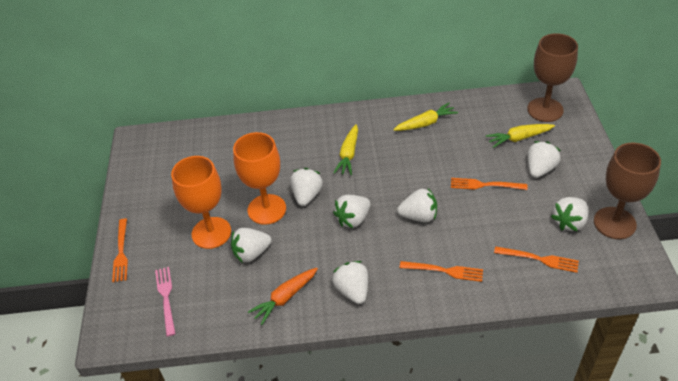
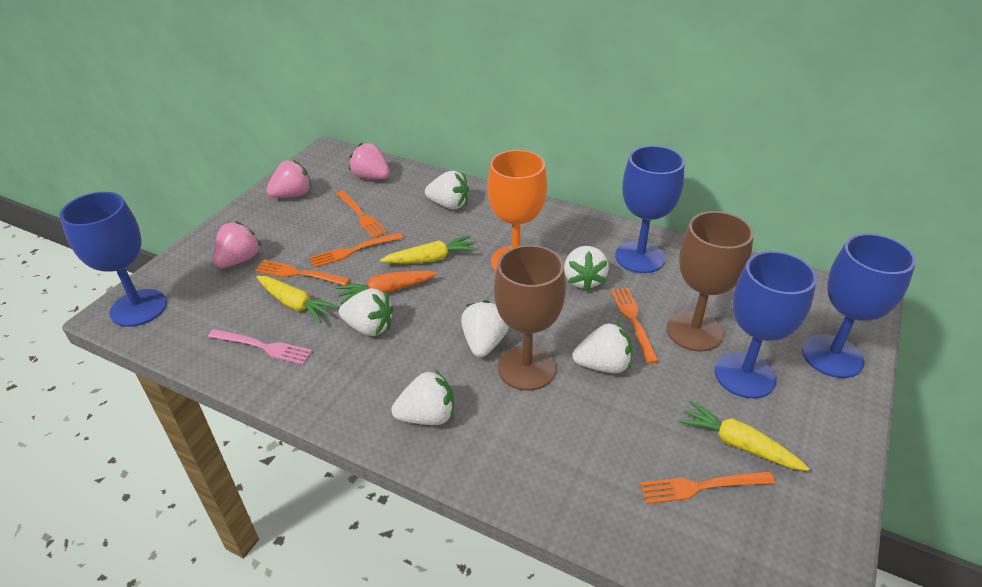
blue goblet: none = 0 -> [60,192,167,327] [615,146,685,273] [715,251,817,398] [802,233,916,378] = 4
orange fork: [112,219,128,282] [400,261,483,282] [451,178,527,190] [494,246,579,273] = 4 -> [255,260,350,285] [310,232,404,268] [336,191,388,238] [611,288,658,364] [640,471,775,504] = 5
orange goblet: [171,156,231,249] [233,132,286,225] = 2 -> [488,150,547,271] = 1
pink strawberry: none = 0 -> [213,221,262,268] [267,160,311,198] [349,142,390,179] = 3
white strawberry: [231,228,271,263] [290,168,323,206] [332,261,368,304] [333,195,370,228] [397,188,437,222] [528,141,561,178] [551,197,588,231] = 7 -> [339,288,394,336] [391,370,454,425] [425,171,469,210] [461,300,509,357] [564,246,609,292] [573,322,632,373] = 6

